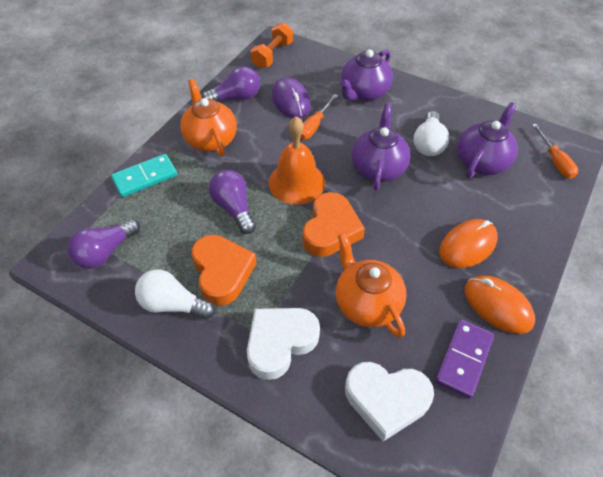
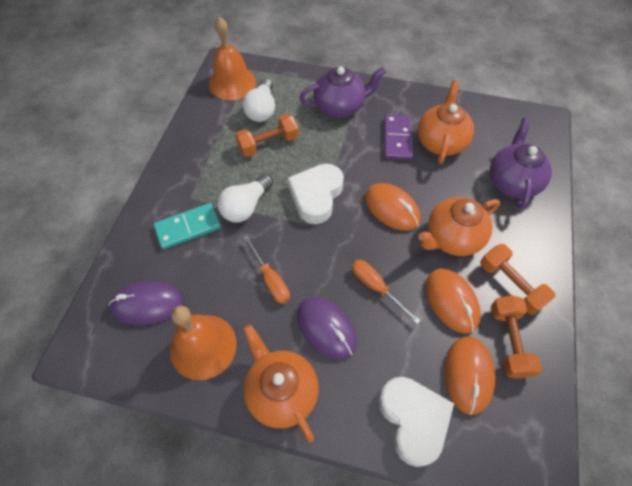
orange bell: [268,116,325,205] = 1 -> [170,305,237,380] [209,17,256,100] = 2
orange dumbbell: [250,23,293,69] = 1 -> [235,114,299,157] [480,244,556,315] [491,295,542,379] = 3
orange heart: [192,235,257,306] [303,192,365,257] = 2 -> none = 0
orange mouse: [439,219,498,268] [465,276,535,334] = 2 -> [365,183,421,231] [426,268,481,334] [444,336,495,415] = 3
orange teapot: [180,79,237,157] [336,233,406,338] = 2 -> [243,325,319,442] [418,80,474,164] [418,197,500,256] = 3
purple light bulb: [67,219,140,269] [202,66,260,102] [209,170,256,234] = 3 -> none = 0
purple mouse: [272,77,311,118] = 1 -> [109,281,183,325] [297,297,357,359] = 2
purple teapot: [340,49,393,102] [352,104,410,190] [457,102,518,178] = 3 -> [299,66,386,118] [490,118,552,209] = 2

